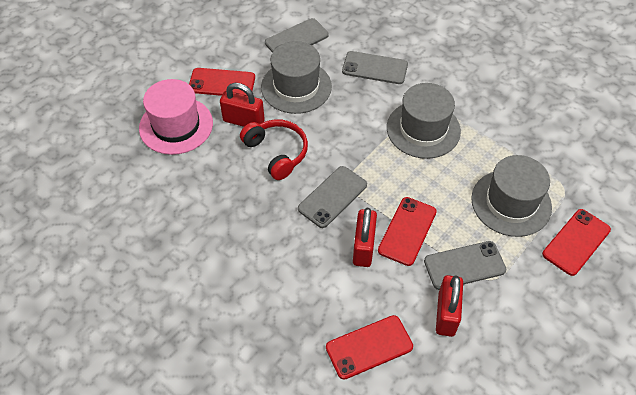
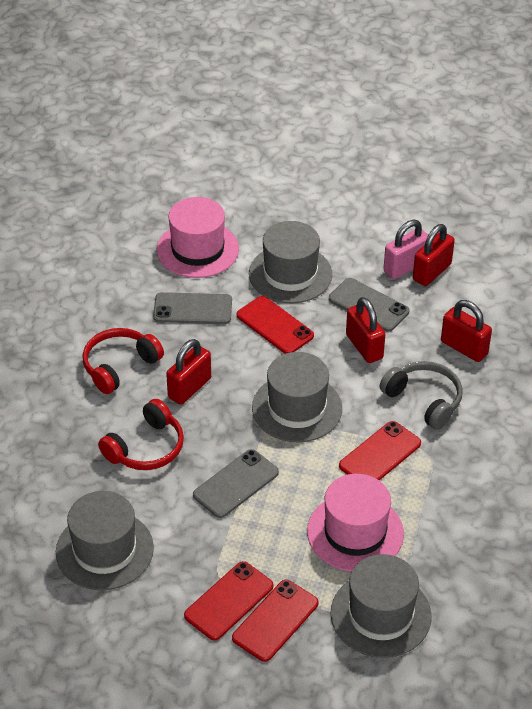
grey hat: [261,41,332,114] [387,83,461,159] [471,155,552,237] = 3 -> [56,491,154,590] [249,221,332,303] [252,352,342,443] [330,554,432,658] = 4
grey headphones: none = 0 -> [380,361,463,430] = 1
grey phone: [265,18,329,53] [298,166,367,228] [342,51,408,84] [424,241,506,290] = 4 -> [153,292,232,324] [193,449,279,518] [329,278,409,332] = 3
pink hat: [139,79,213,155] = 1 -> [157,197,239,278] [307,474,404,572] = 2
pink padlock: none = 0 -> [383,220,428,279] = 1
red headphones: [240,119,308,180] = 1 -> [82,328,164,394] [98,399,184,470] = 2
red padlock: [220,83,265,127] [353,208,377,267] [436,275,463,337] = 3 -> [166,339,211,405] [346,297,385,363] [413,224,455,286] [441,300,492,362] = 4

